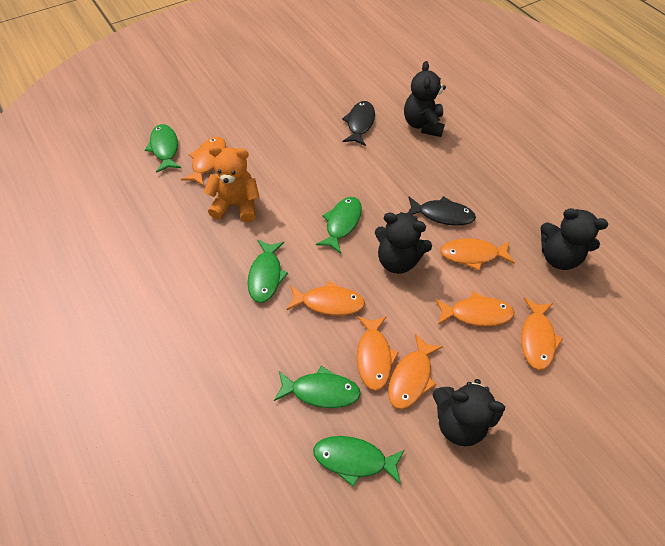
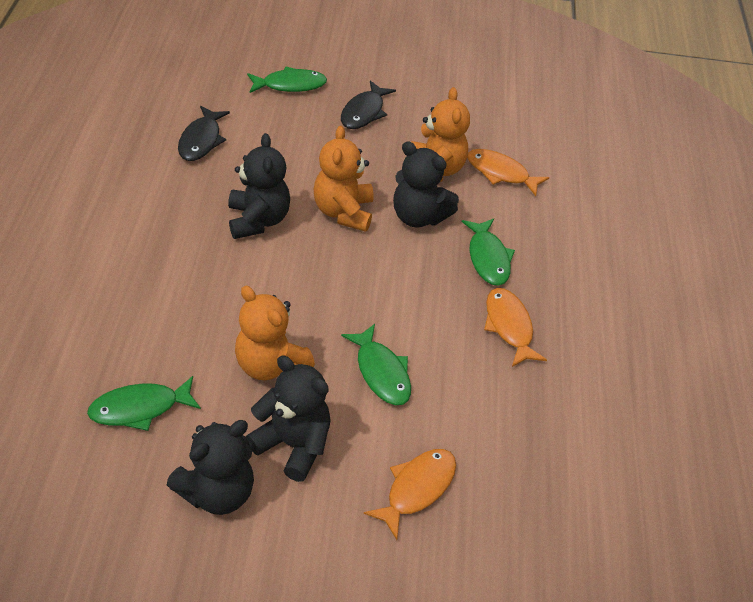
green fish: [145,124,181,173] [248,240,288,303] [274,366,361,408] [313,436,404,487] [316,197,362,254] = 5 -> [87,376,201,431] [247,67,327,93] [341,324,411,405] [462,219,515,286] = 4
orange fish: [181,137,226,186] [286,281,365,316] [357,316,399,391] [388,333,443,409] [435,291,514,327] [440,238,515,271] [521,298,563,370] = 7 -> [364,449,456,540] [467,149,549,196] [484,288,547,367] = 3
orange teddy bear: [204,146,260,222] = 1 -> [235,285,315,380] [314,126,374,232] [411,87,470,182] = 3

